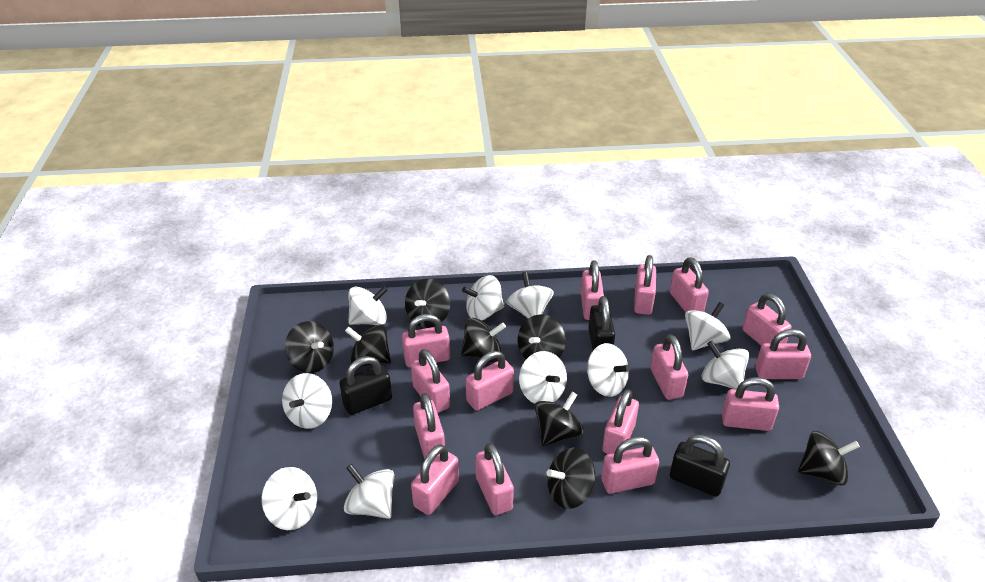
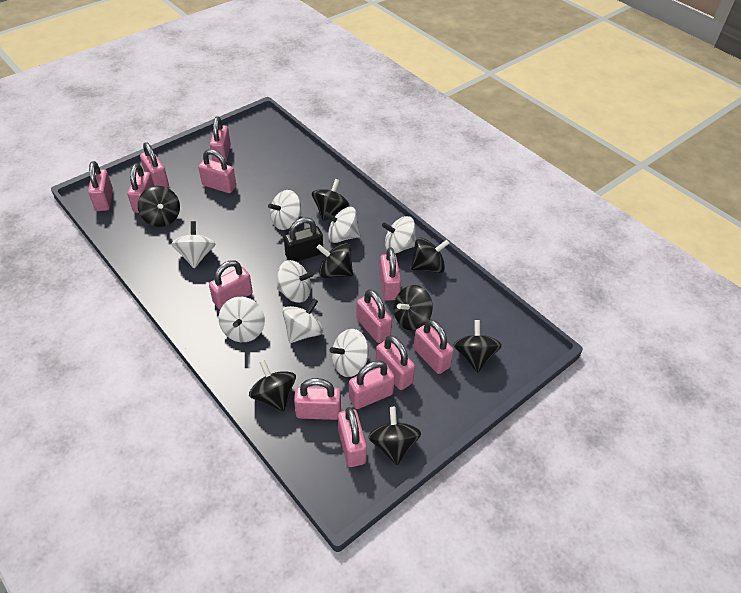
black padlock: [340,356,392,415] [588,296,615,350] [670,435,730,497] = 3 -> [284,217,323,262] = 1
pink padlock: [402,314,450,367] [411,349,450,413] [411,444,459,515] [413,393,445,459] [466,351,514,411] [475,443,514,515] [581,260,604,320] [601,436,659,494] [602,389,639,454] [634,255,656,315] [650,334,688,400] [670,257,709,312] [722,377,779,431] [743,293,791,346] [755,329,811,379] = 15 -> [88,161,113,211] [127,163,154,213] [140,142,169,187] [198,149,236,193] [209,260,253,310] [210,116,231,163] [294,378,341,420] [338,407,367,467] [349,361,395,409] [356,289,392,343] [375,335,415,390] [379,247,401,301] [413,320,454,374] = 13
white spinning top: [262,467,317,530] [282,373,332,429] [344,464,394,519] [348,286,388,325] [462,275,504,321] [506,272,554,318] [519,351,567,404] [587,343,630,397] [685,302,731,350] [702,341,749,390] = 10 -> [172,221,215,268] [219,297,265,342] [268,190,302,230] [277,260,314,303] [282,299,323,343] [324,207,360,243] [330,329,369,377] [382,216,416,254] = 8

